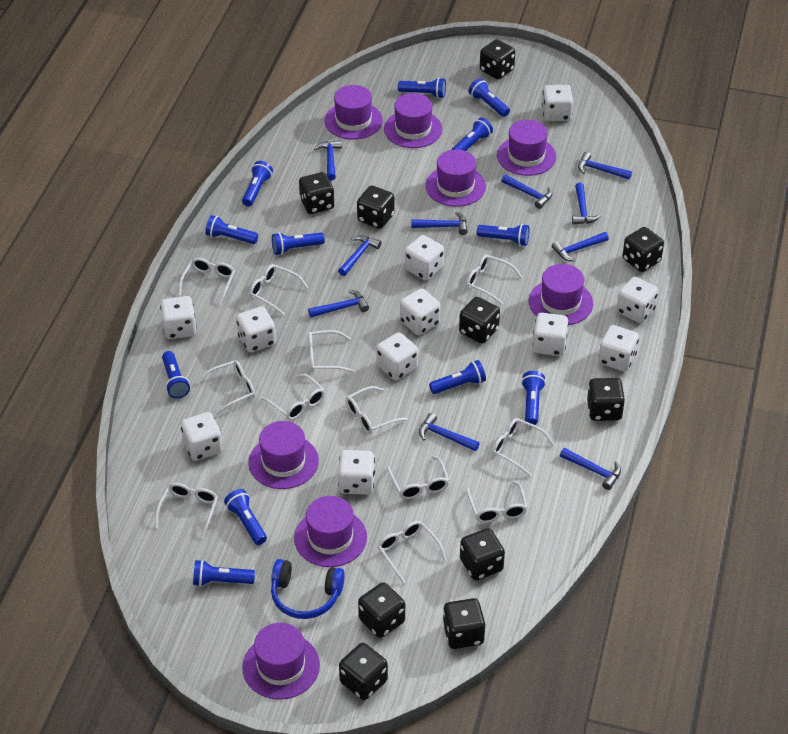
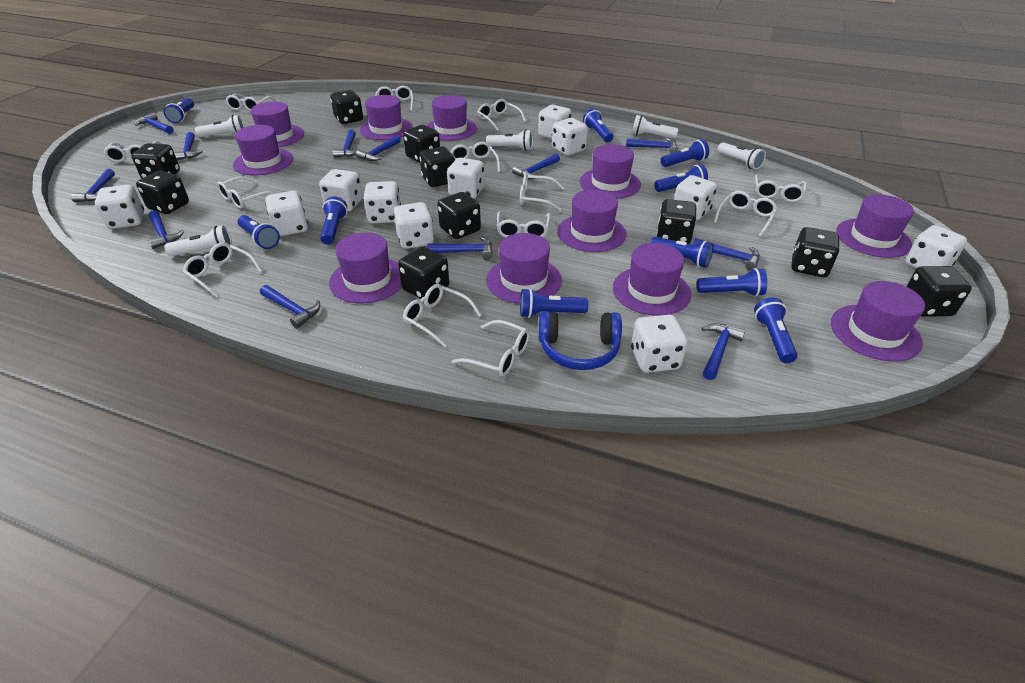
blue flashlight: [162,351,190,398] [193,560,255,587] [205,215,258,244] [224,489,267,545] [242,161,273,206] [272,232,325,255] [398,77,446,98] [429,360,486,394] [452,118,493,151] [469,78,510,117] [477,224,529,246] [521,371,546,425] = 12 -> [164,98,194,123] [238,215,280,249] [320,196,347,245] [520,288,588,318] [583,109,613,142] [650,237,714,268] [654,164,708,192] [661,139,709,167] [697,268,767,297] [754,297,797,363] = 10
blue hammer: [308,290,369,317] [314,140,342,180] [338,235,381,276] [411,212,468,235] [419,413,480,451] [501,174,552,209] [552,232,609,261] [560,448,621,490] [572,183,601,225] [578,152,632,179] = 10 -> [71,169,115,202] [135,112,173,134] [148,210,184,249] [174,132,203,160] [260,285,320,328] [333,130,361,158] [356,135,401,161] [427,236,493,260] [512,154,560,179] [626,138,678,154] [693,238,760,271] [702,323,745,380] = 12
purple hat: [242,623,320,700] [248,421,319,489] [294,496,367,567] [324,85,383,140] [384,93,442,148] [425,149,486,207] [497,120,556,176] [529,264,593,325] = 8 -> [233,125,293,175] [251,101,304,147] [329,233,402,303] [360,95,413,140] [426,95,477,141] [486,233,562,304] [558,190,626,252] [580,144,641,199] [613,243,691,316] [831,281,925,362] [836,194,914,258] = 11
white flashlight: none = 0 -> [164,225,232,257] [195,115,244,137] [486,130,533,151] [632,115,678,139] [718,142,766,170] = 5
white glasses: [155,483,218,538] [178,258,235,305] [197,360,255,415] [249,264,309,316] [261,374,325,420] [308,330,354,373] [346,386,408,434] [377,521,447,584] [387,456,449,499] [466,254,522,305] [466,481,528,523] [492,418,555,477] = 12 -> [103,141,161,162] [182,242,262,298] [217,176,276,209] [225,93,276,111] [375,86,413,111] [403,284,481,347] [450,142,500,172] [452,320,530,377] [477,99,526,131] [496,212,551,238] [520,173,564,211] [714,191,778,237] [755,174,807,202] = 13

